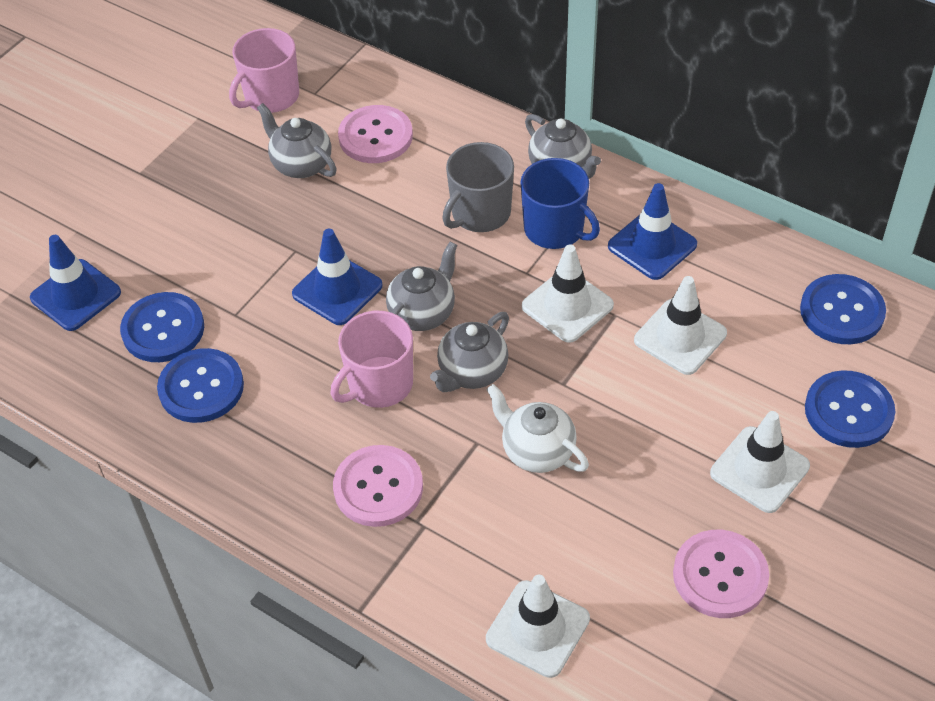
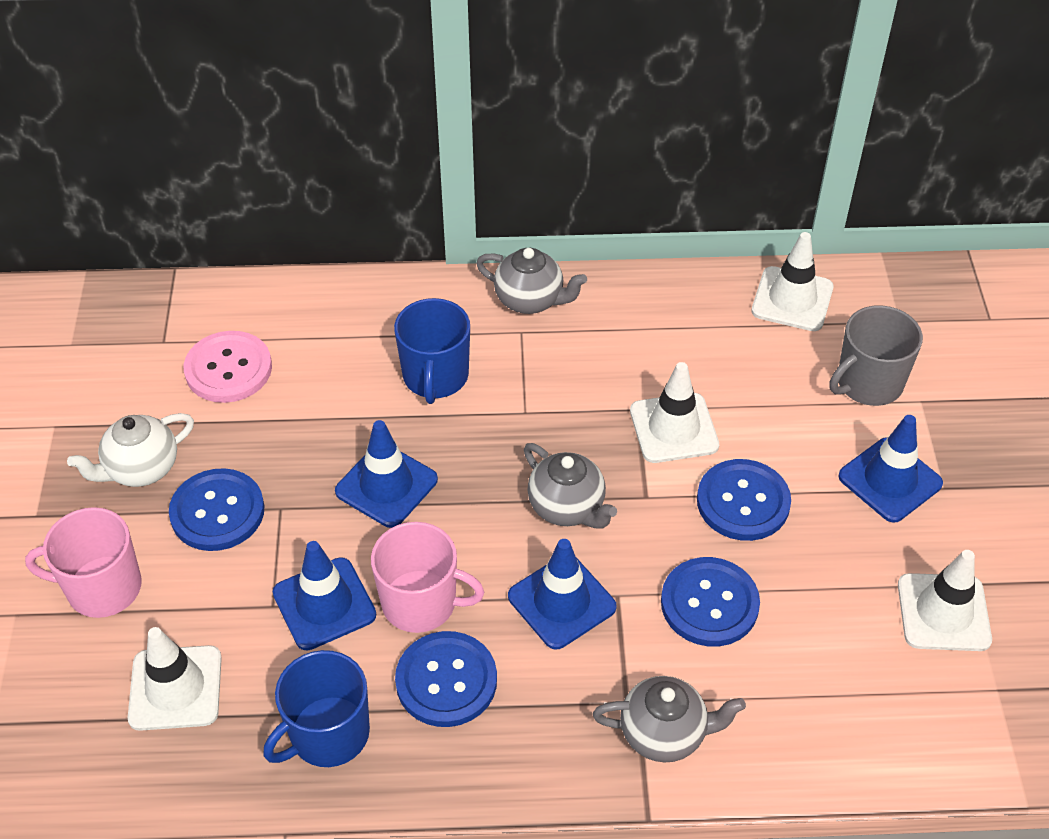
blue mug: [521,158,600,249] = 1 -> [263,650,370,767] [394,298,470,404] = 2
blue traffic cone: [30,235,121,331] [292,229,382,325] [608,183,697,280] = 3 -> [273,541,376,651] [335,420,438,528] [508,539,617,650] [838,415,943,523] = 4
grey teapot: [257,103,337,178] [386,242,457,331] [430,312,509,392] [525,114,601,179] = 4 -> [476,248,587,314] [524,443,617,529] [593,676,746,762] = 3
pink button: [333,445,423,527] [338,105,413,163] [673,530,769,618] = 3 -> [184,331,272,403] = 1

